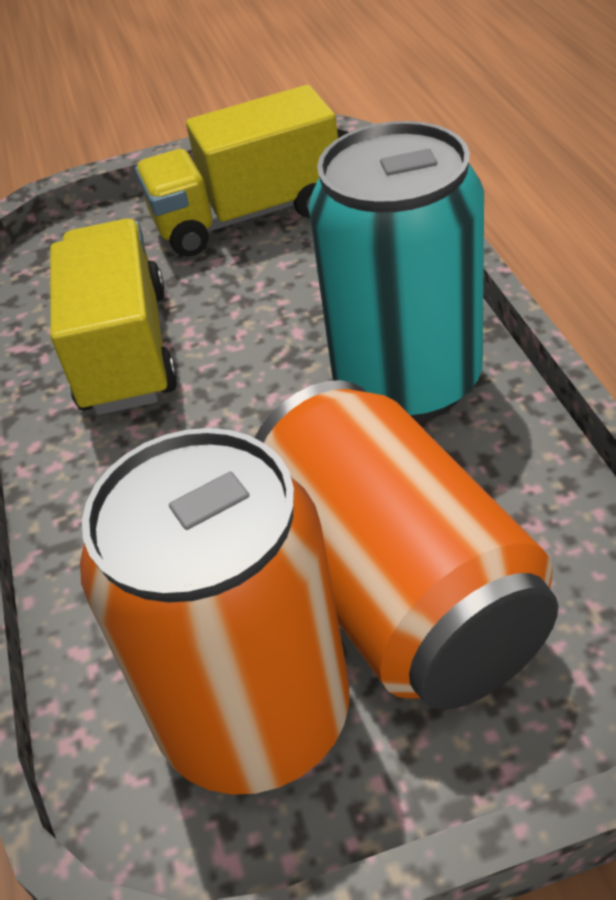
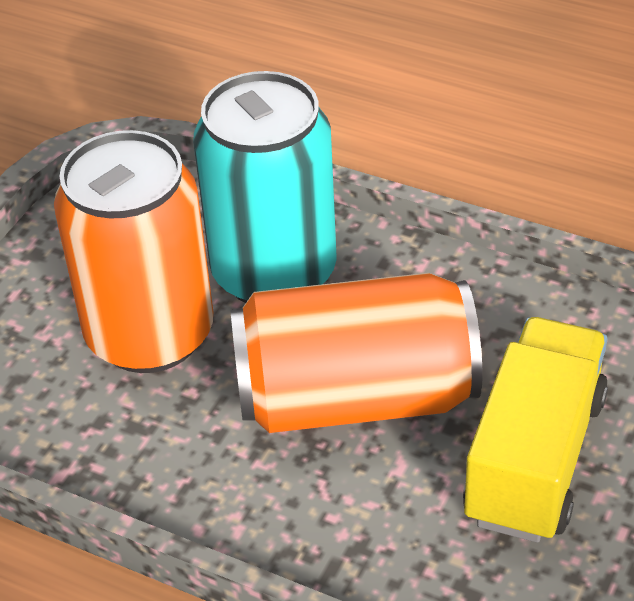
yellow truck: [50,219,177,415] [135,85,338,257] = 2 -> [463,317,608,543] = 1

